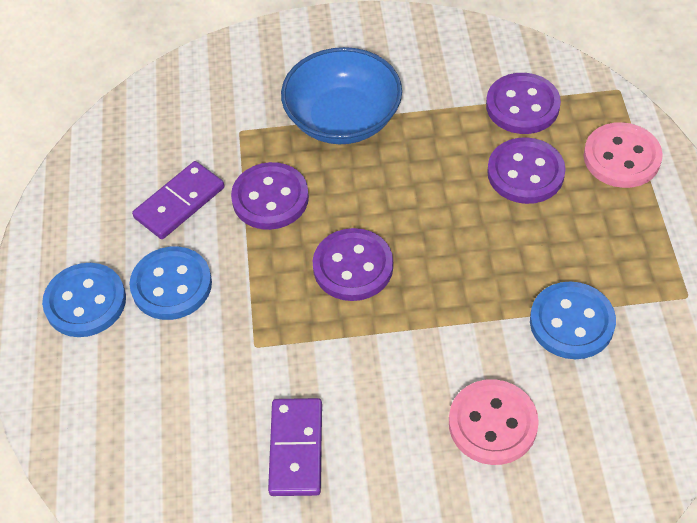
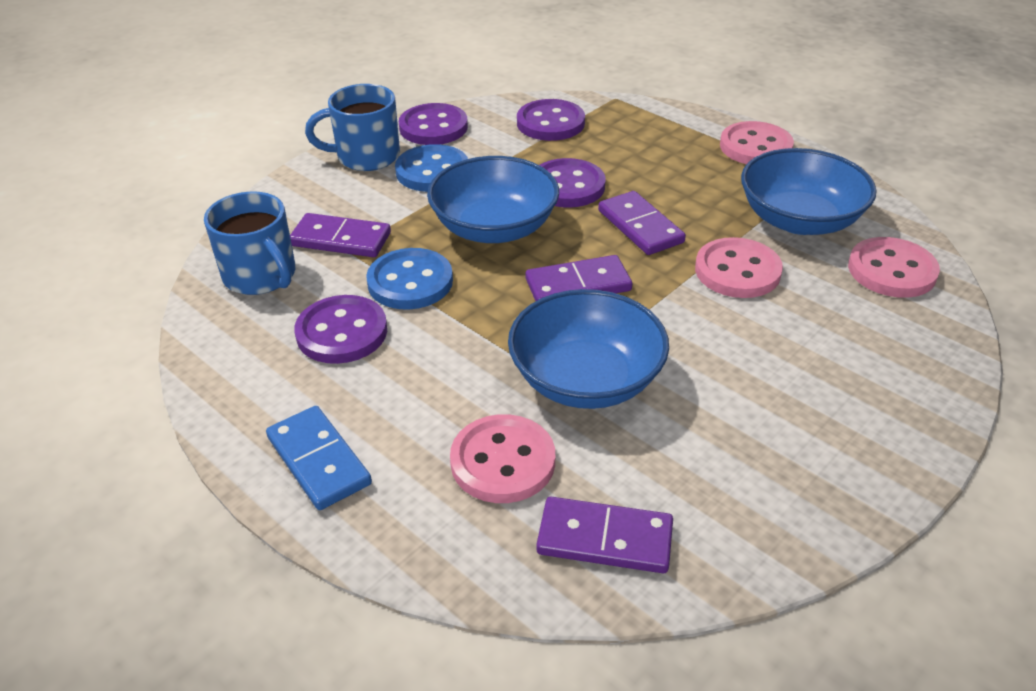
blue bowl: [281,47,402,144] = 1 -> [427,156,559,243] [508,289,669,409] [741,148,877,235] = 3
blue button: [42,263,126,337] [129,246,212,320] [530,282,616,359] = 3 -> [366,248,453,310] [395,144,468,192] = 2
blue domino: none = 0 -> [266,406,372,510] = 1
blue mug: none = 0 -> [204,191,296,295] [305,84,400,171] = 2
pink button: [449,379,539,465] [584,122,663,188] = 2 -> [450,414,555,503] [695,237,783,298] [720,121,794,164] [848,237,940,298] = 4
purple domino: [132,161,224,239] [268,398,322,496] = 2 -> [290,213,391,257] [526,255,632,301] [536,497,673,573] [598,191,686,255] = 4

